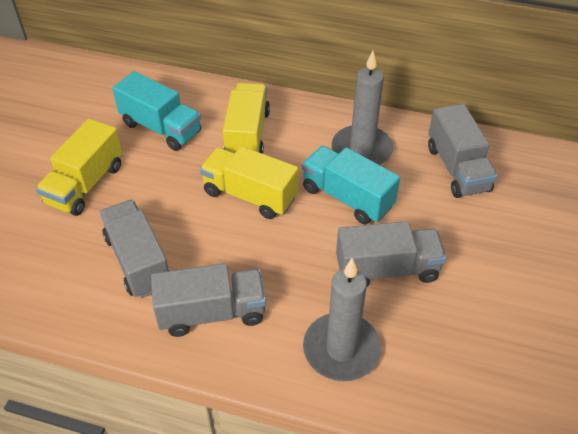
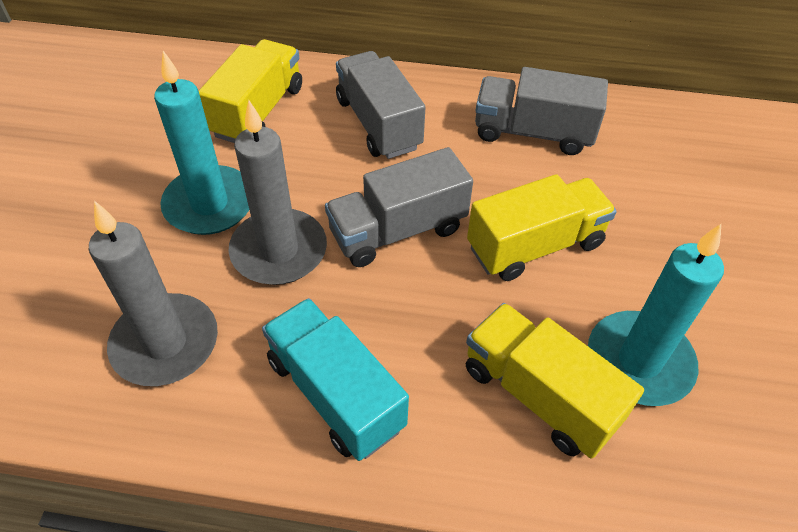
grey truck: [100,200,170,298] [151,263,266,337] [336,221,446,287] [428,104,498,198] = 4 -> [325,147,473,267] [336,51,426,159] [475,67,608,155] = 3
turquoise candle: none = 0 -> [154,51,249,235] [588,224,724,406] = 2
turquoise truck: [112,71,201,151] [302,146,400,224] = 2 -> [262,298,409,461] = 1

